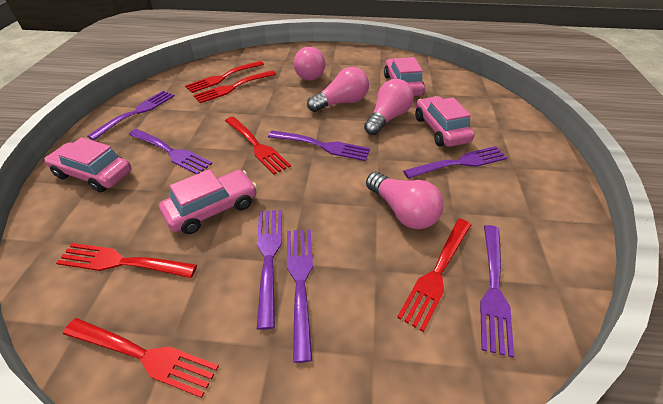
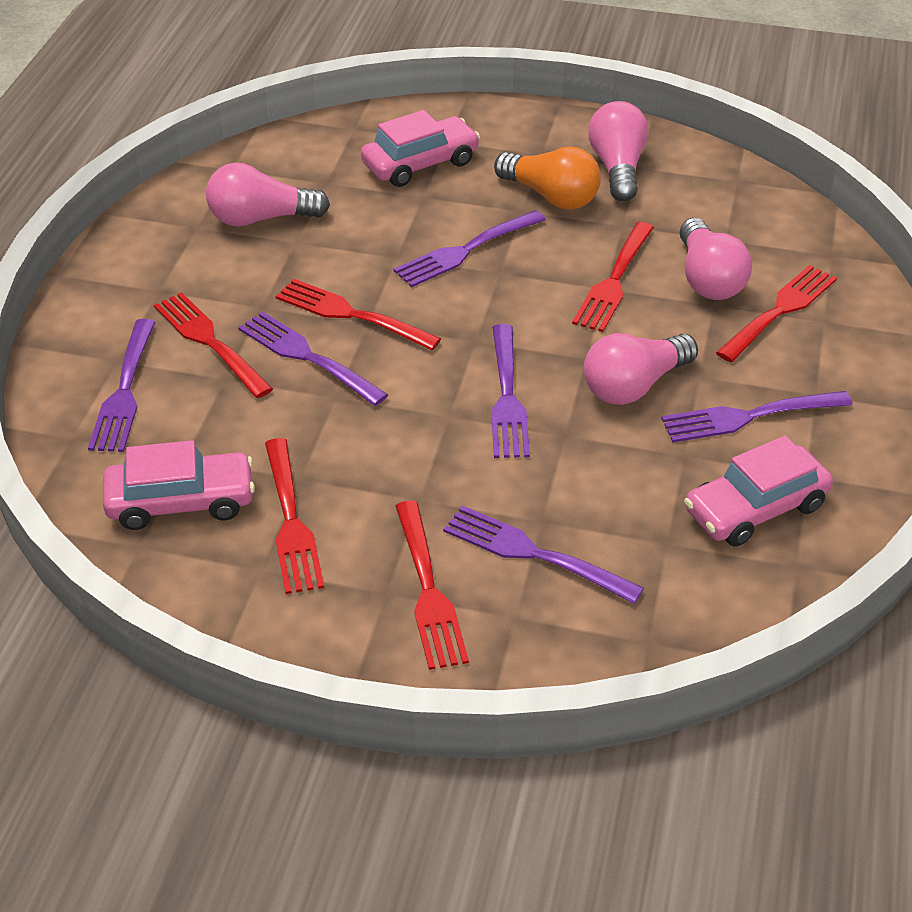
orange light bulb: none = 0 -> [494,146,601,210] = 1
pink car: [45,137,132,193] [159,169,257,234] [384,57,425,96] [415,96,474,147] = 4 -> [103,440,255,530] [361,110,480,187] [684,436,833,547] = 3
purple fork: [87,91,175,140] [129,129,212,174] [257,210,282,330] [268,130,370,161] [287,229,313,363] [403,146,508,179] [480,225,514,358] = 7 -> [88,319,155,452] [238,311,388,406] [394,210,546,287] [443,505,644,604] [491,324,530,458] [661,391,853,443] = 6

